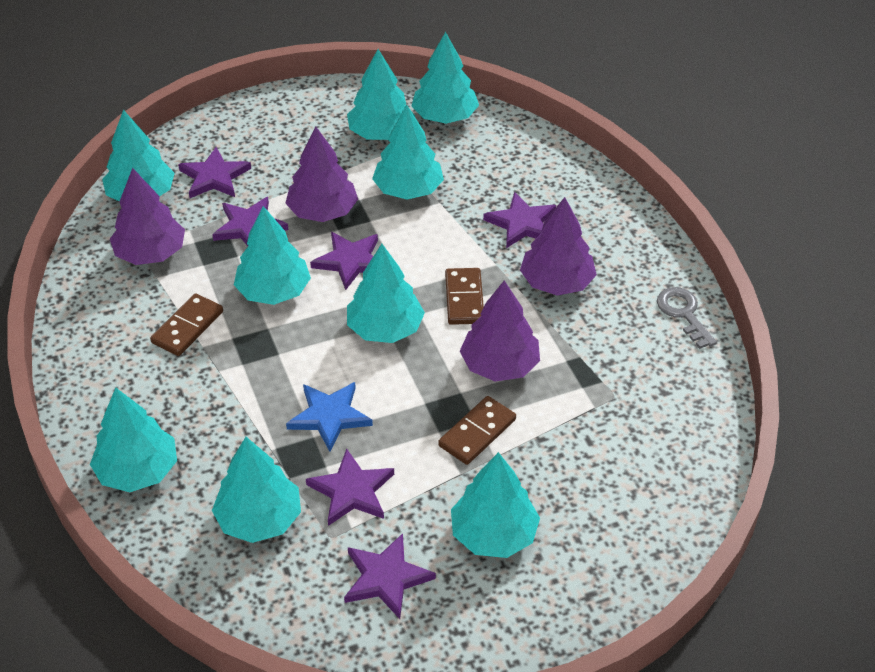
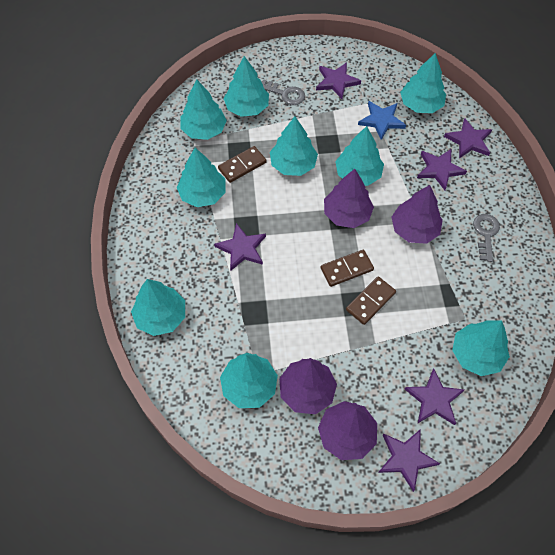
grey key: [657,287,717,349] = 1 -> [262,79,305,105] [473,214,500,262] = 2

